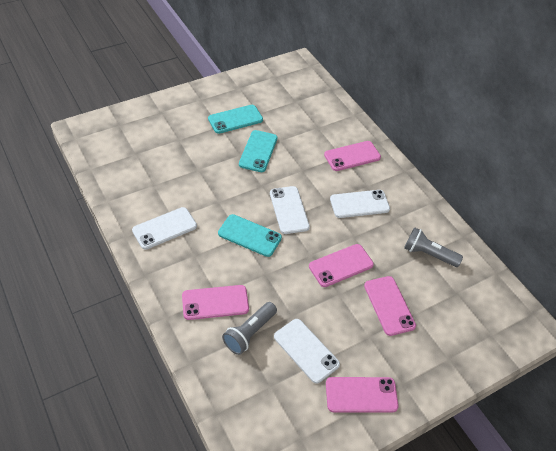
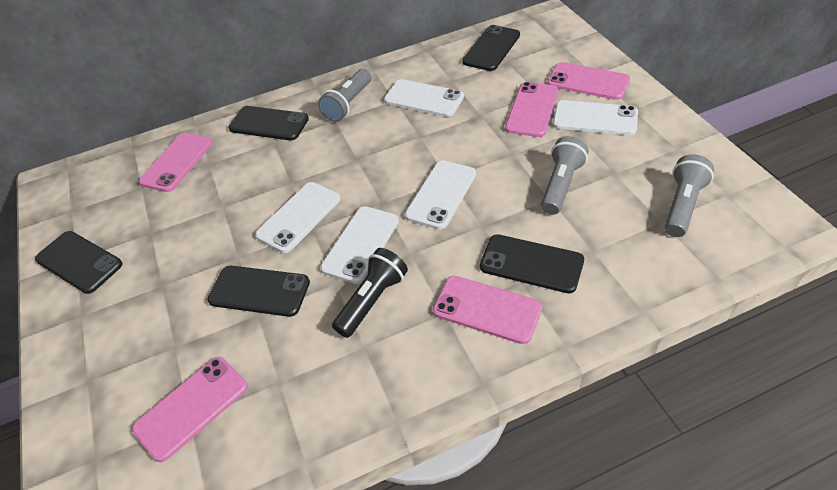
black flashlight: none = 0 -> [332,248,408,338] = 1
black phone: none = 0 -> [35,231,122,294] [208,266,310,317] [228,106,309,140] [462,25,520,71] [480,234,584,293] = 5
grey flashlight: [222,302,277,355] [404,227,463,267] = 2 -> [318,69,371,122] [541,136,589,215] [665,155,714,237] = 3
turquoise phone: [208,105,263,134] [218,214,282,257] [239,130,277,172] = 3 -> none = 0
white phone: [132,207,197,250] [270,186,310,234] [274,319,340,384] [330,190,390,218] = 4 -> [255,182,340,253] [320,206,399,284] [384,79,464,117] [405,160,476,230] [553,100,638,135] = 5

